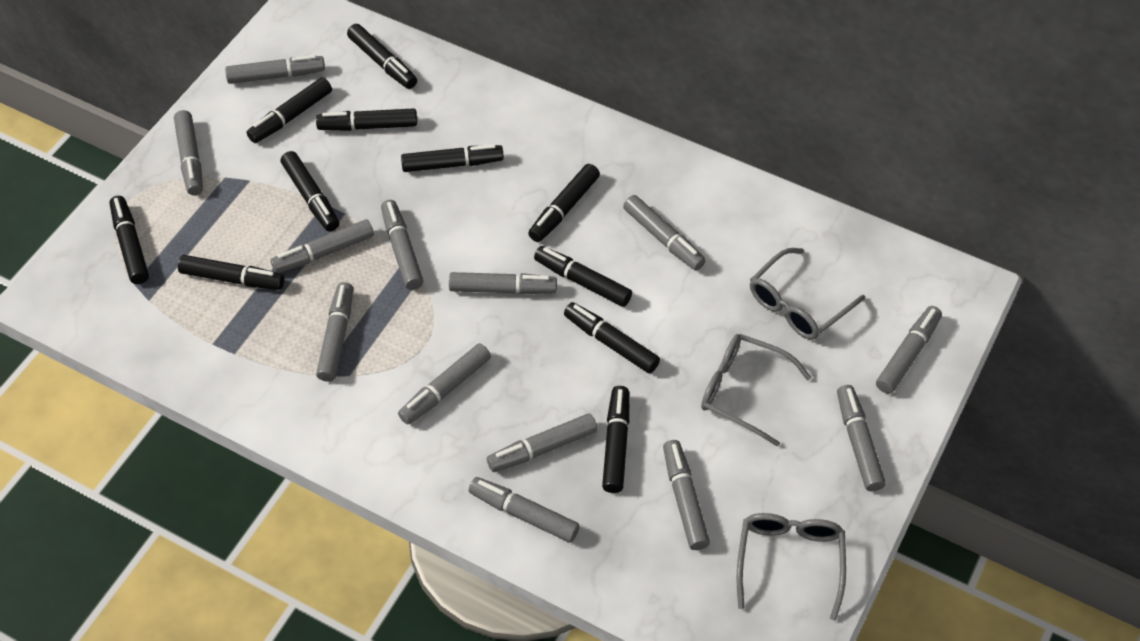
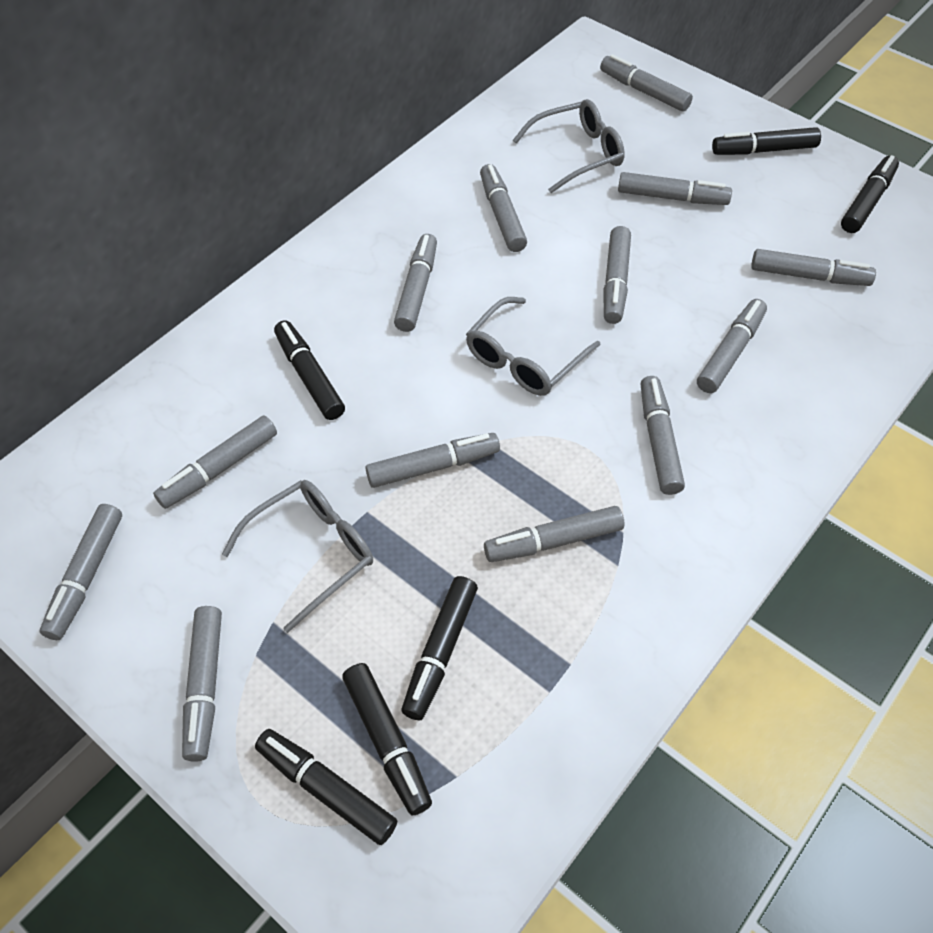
black marker: [110,196,149,284] [178,255,285,290] [247,77,332,143] [281,151,339,231] [316,108,417,131] [347,24,417,89] [401,144,504,172] [528,164,600,242] [534,246,632,307] [564,302,660,373] [602,386,630,493] = 11 -> [255,729,397,845] [274,320,345,420] [342,663,432,815] [401,576,478,720] [712,127,821,155] [841,155,899,233] = 6

